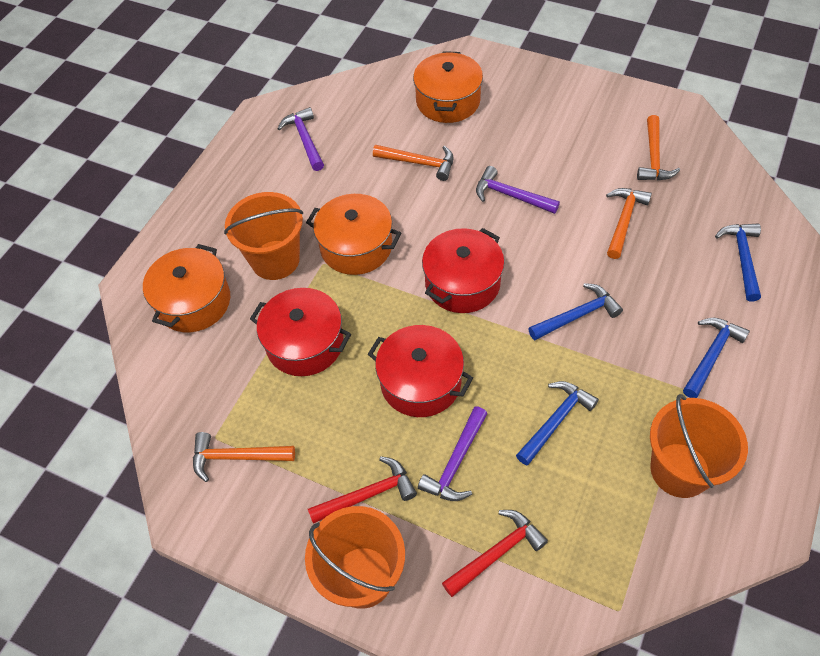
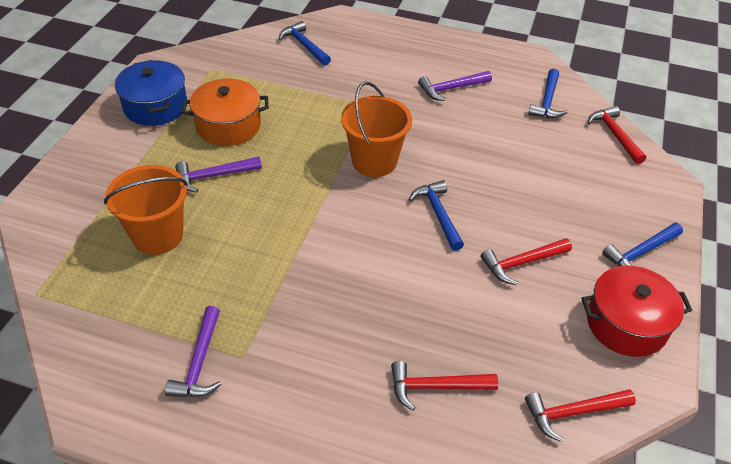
blue pot: none = 0 -> [115,60,187,126] = 1
orange bucket: [224,192,303,280] [305,506,405,609] [650,394,748,498] = 3 -> [104,165,188,255] [341,82,412,177] = 2
orange hammer: [193,432,295,482] [373,145,453,181] [606,188,652,259] [637,115,680,181] = 4 -> none = 0
orange pot: [143,244,230,332] [306,194,401,275] [413,51,483,123] = 3 -> [182,79,269,146] = 1
red hammer: [308,456,417,524] [442,510,548,597] = 2 -> [391,361,498,411] [481,238,572,285] [525,389,636,442] [588,106,646,164] = 4
red pot: [250,288,351,376] [368,325,473,417] [422,228,505,313] = 3 -> [581,265,692,357] = 1

